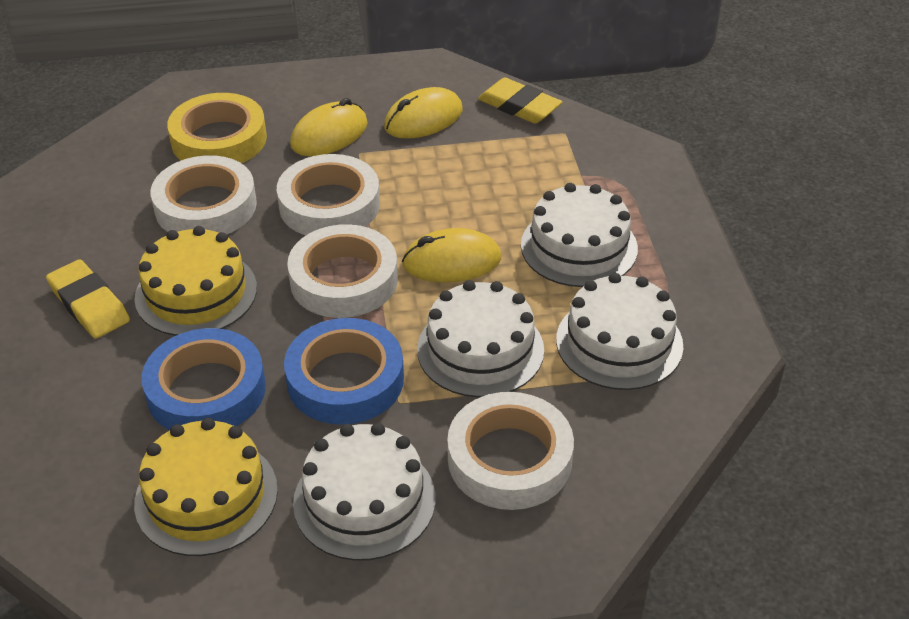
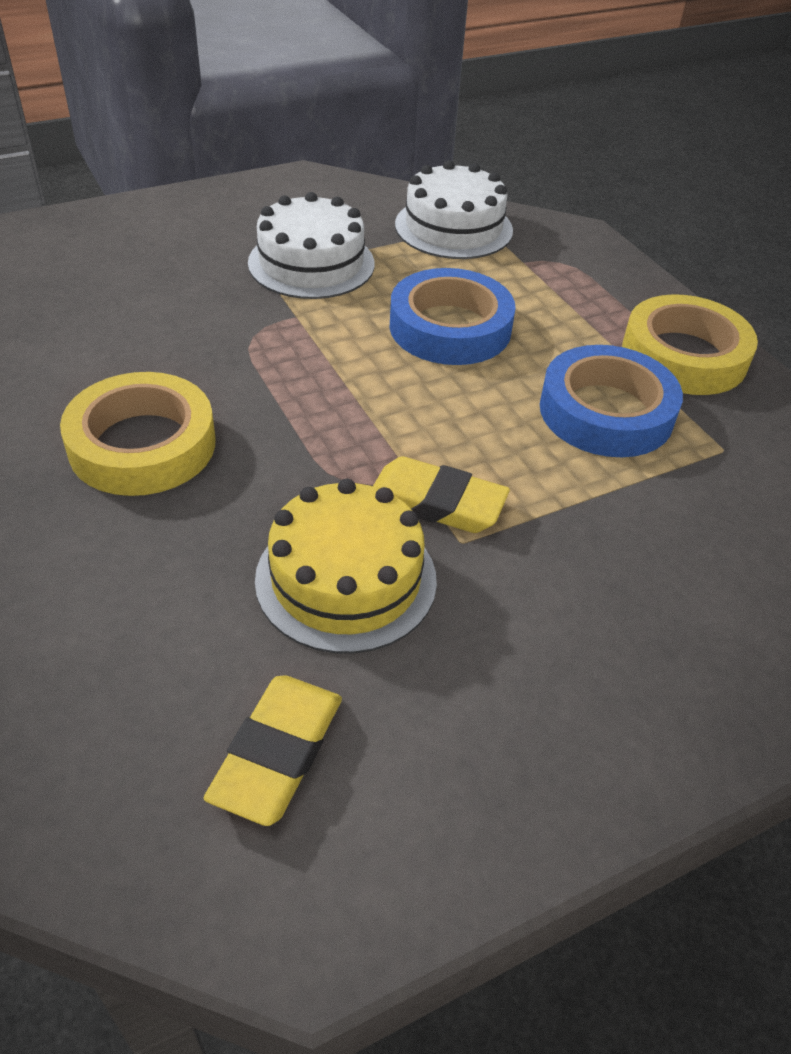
white cake: [293,423,436,561] [417,280,544,397] [521,183,638,287] [556,273,683,390] = 4 -> [248,192,375,299] [395,160,513,259] = 2
white tape: [151,155,257,234] [277,154,380,235] [287,224,398,318] [447,392,574,510] = 4 -> none = 0
yellow cake: [134,226,257,336] [134,418,278,556] = 2 -> [255,478,437,654] = 1
yellow mouse: [290,98,368,156] [384,87,463,139] [402,228,501,283] = 3 -> none = 0
yellow tape: [167,93,267,163] = 1 -> [60,372,216,496] [622,294,758,395] = 2

